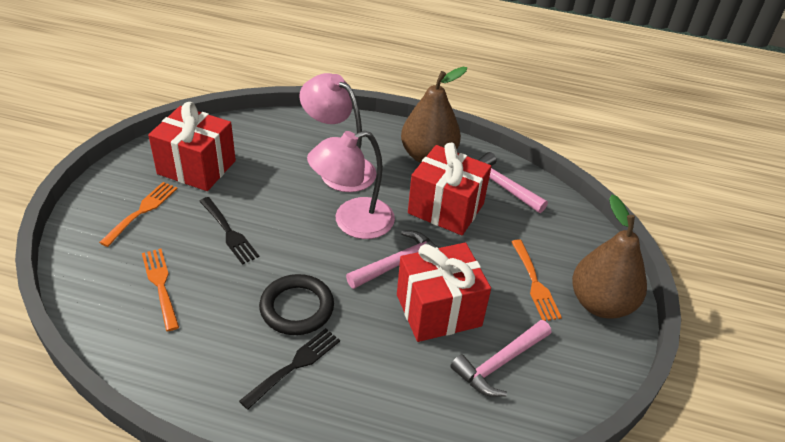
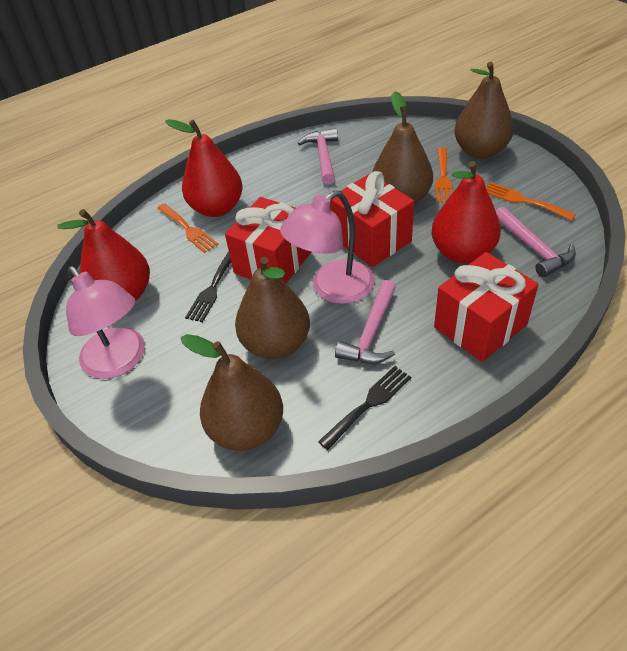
black ring: [259,274,334,335] = 1 -> none = 0
brown pear: [401,67,467,163] [572,195,647,319] = 2 -> [181,334,283,451] [235,257,310,359] [372,91,433,204] [455,62,514,159] = 4
red pear: none = 0 -> [57,209,150,301] [165,119,243,217] [432,161,501,263] = 3

